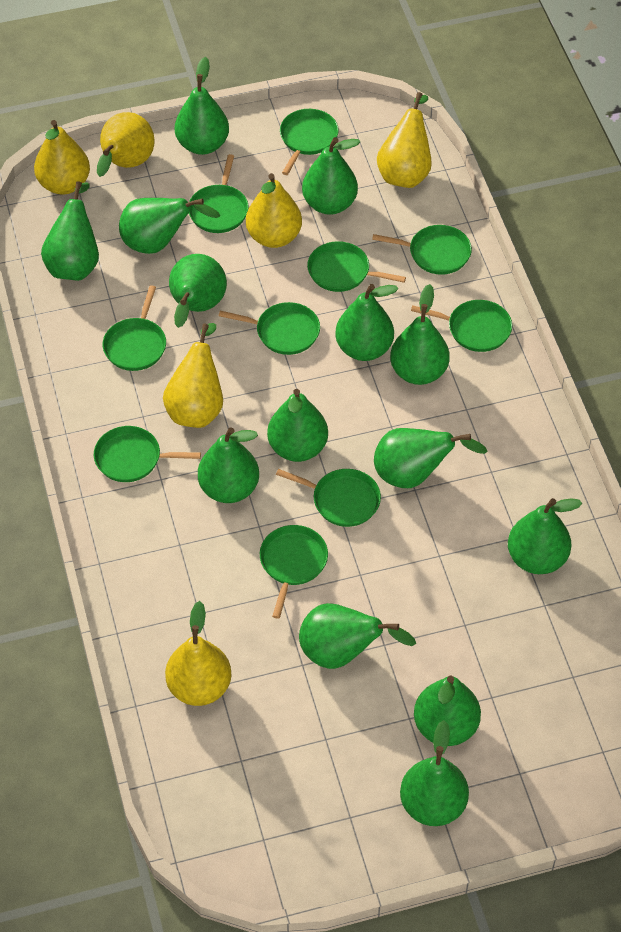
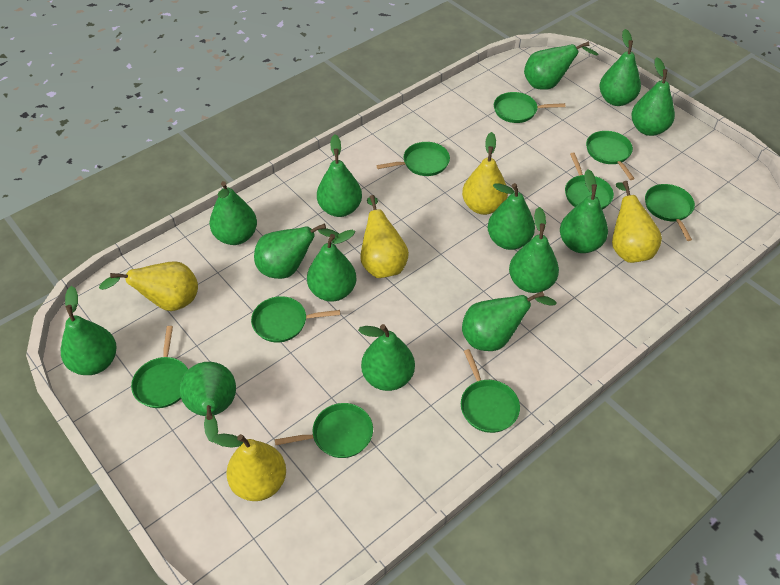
green pan: [94,426,201,482] [103,285,166,371] [189,154,249,233] [219,302,320,355] [260,525,328,619] [276,469,381,527] [280,109,339,175] [307,241,406,292] [372,225,472,275] [411,300,512,352] = 10 -> [131,326,188,408] [251,296,340,342] [274,403,373,458] [376,142,450,176] [461,349,520,433] [494,92,565,123] [565,153,614,210] [586,131,635,180] [645,184,695,241] = 9
yellow pear: [34,120,90,195] [97,112,155,177] [163,323,223,428] [165,601,231,706] [246,173,302,248] [377,92,432,188] = 6 -> [99,261,198,311] [212,433,286,501] [360,195,409,278] [462,132,508,215] [612,181,662,263] = 5

